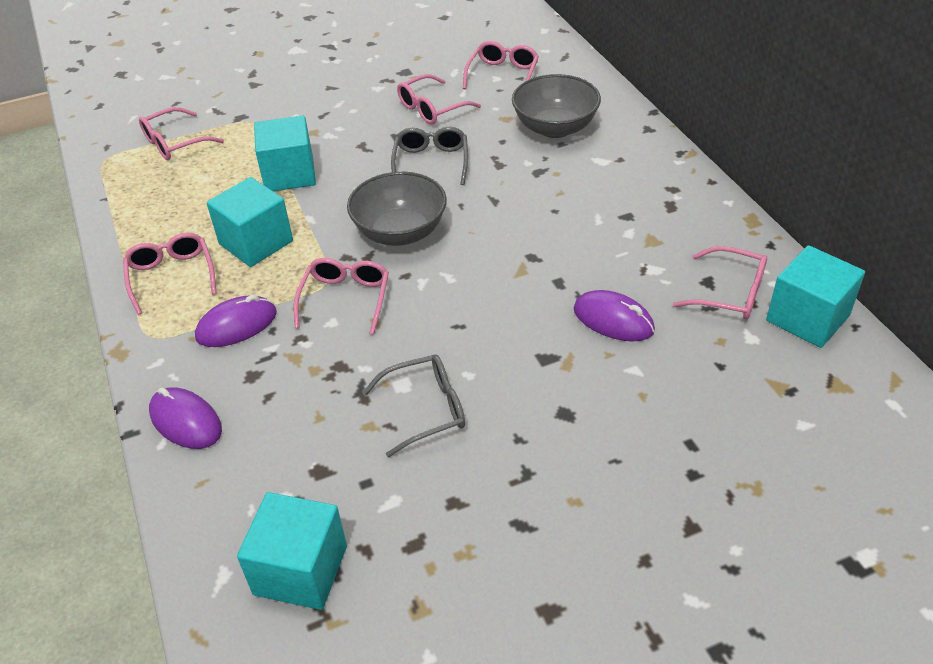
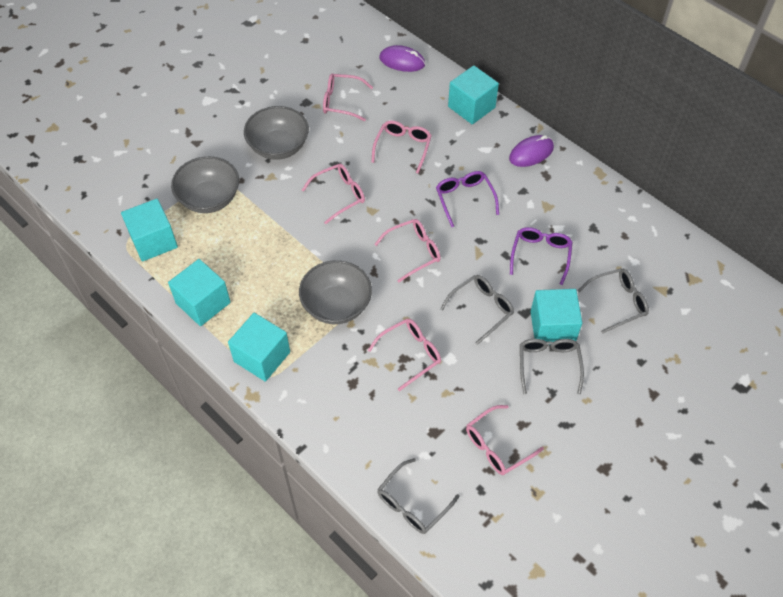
grey bowl: [347,172,447,246] [512,74,601,138] = 2 -> [171,156,239,213] [244,106,309,160] [299,260,372,324] = 3
grey glasses: [363,354,465,457] [391,127,468,185] = 2 -> [377,458,460,534] [440,275,514,345] [520,339,584,394] [577,268,649,334] = 4
purple glasses: none = 0 -> [436,171,499,227] [510,227,572,285] = 2
purple mouse: [149,387,222,449] [195,295,277,347] [574,290,655,342] = 3 -> [379,45,425,72] [509,135,554,167] = 2
turquoise cube: [207,177,293,267] [237,492,347,610] [254,116,316,191] [766,245,865,348] = 4 -> [121,199,178,261] [168,259,231,326] [228,313,290,382] [448,65,499,124] [531,289,582,345] = 5

